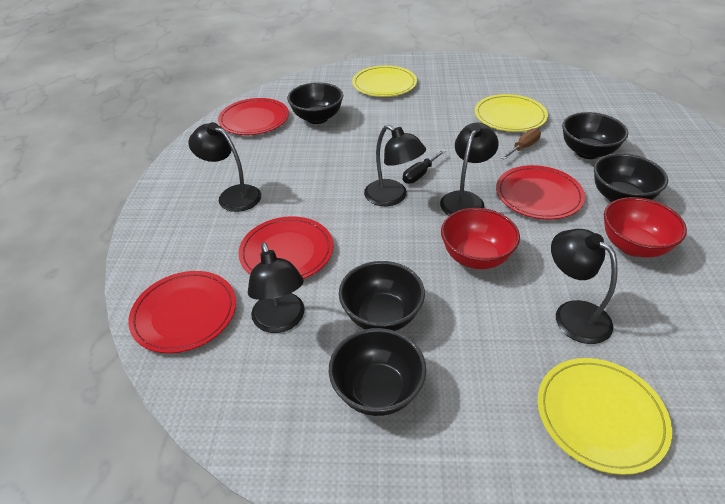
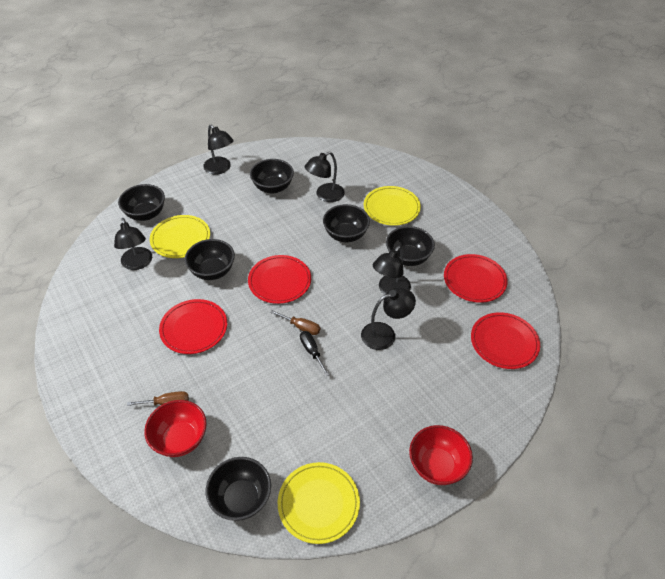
black bowl: [287,82,343,124] [328,328,426,416] [339,261,425,331] [562,112,628,159] [594,153,668,202] = 5 -> [118,184,165,221] [185,239,235,280] [206,457,271,521] [250,159,294,194] [323,204,370,242] [386,226,435,266] = 6
brown screwdriver: [501,128,541,160] = 1 -> [127,391,189,406] [270,310,320,335] = 2

